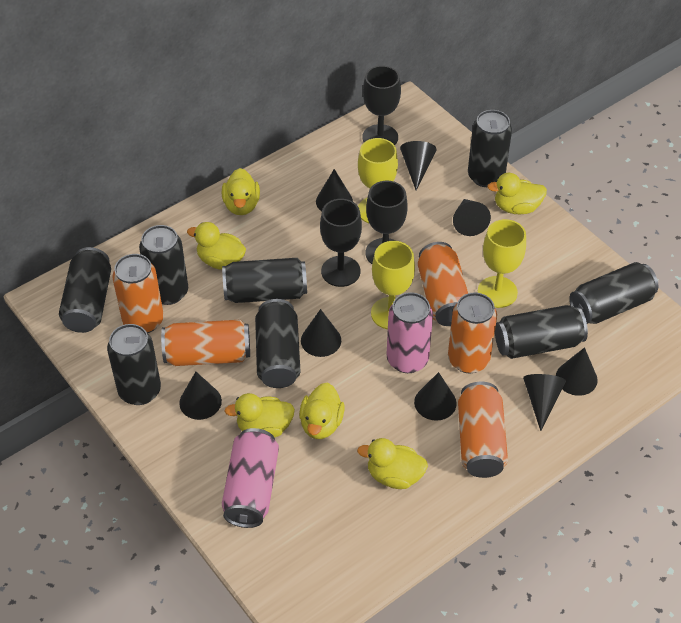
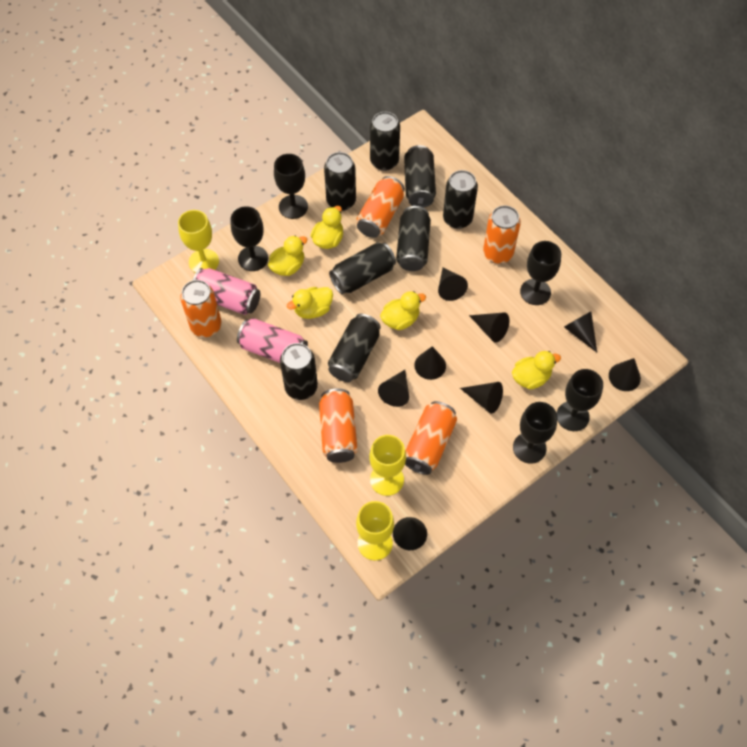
black goblet: [320,199,362,287] [362,66,401,145] [366,181,408,264] = 3 -> [231,206,268,271] [274,154,308,219] [513,402,558,464] [520,241,561,305] [557,369,603,431] = 5
yellow duck: [187,222,246,270] [222,168,260,215] [225,393,295,438] [299,383,345,439] [357,438,428,489] [487,173,547,214] = 6 -> [268,236,308,276] [287,287,333,319] [311,206,343,249] [380,291,426,330] [512,351,561,389] = 5

